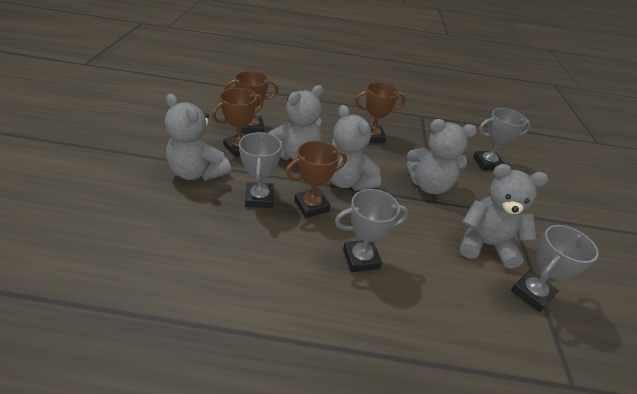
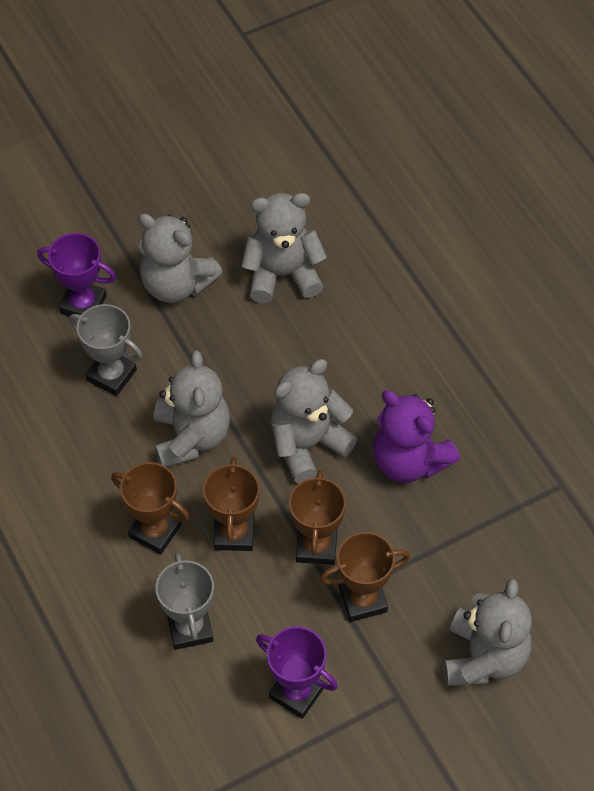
grey trophy: [239,132,282,208] [335,189,409,272] [473,108,531,170] [511,225,599,312] = 4 -> [69,304,142,396] [155,553,214,650] = 2
purple teddy bear: none = 0 -> [373,390,460,482] = 1
purple trophy: none = 0 -> [37,233,116,316] [256,626,338,719] = 2

